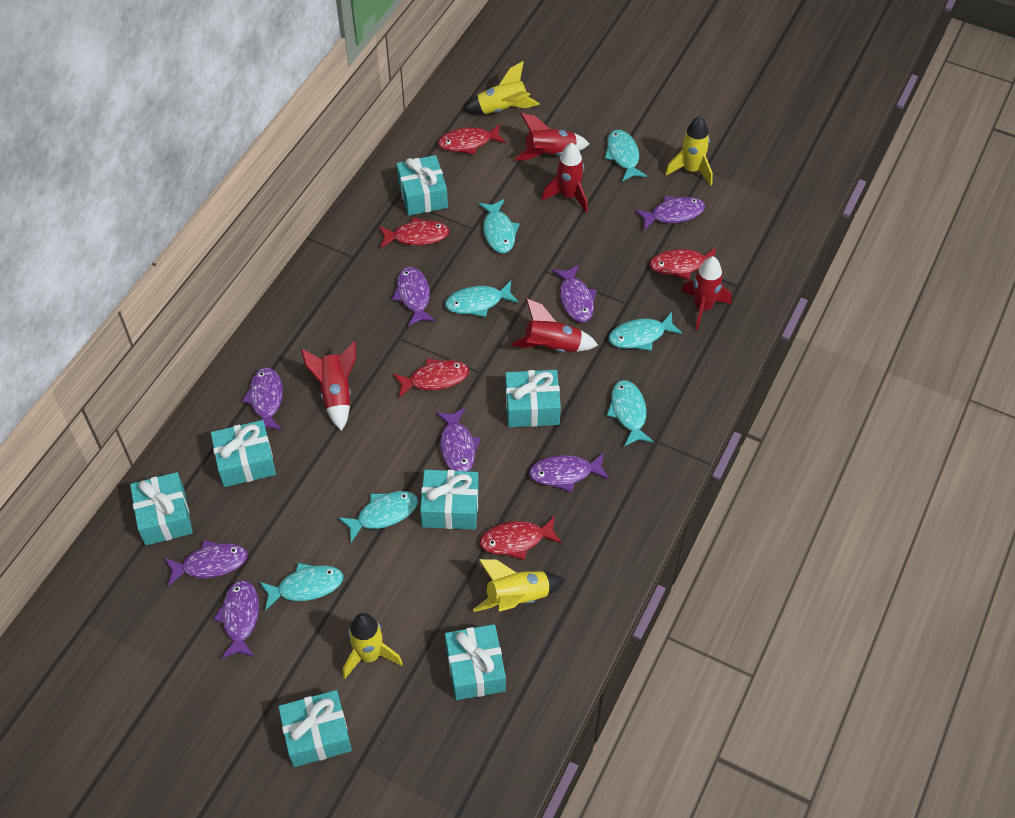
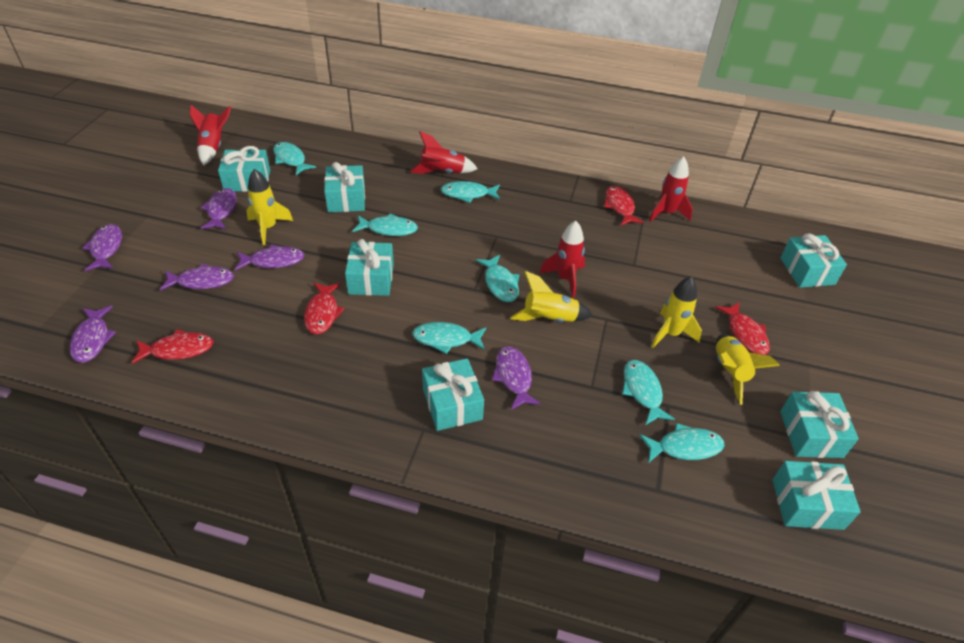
purple fish: [165,540,248,587] [214,580,259,659] [242,367,283,430] [392,267,436,326] [436,408,481,471] [529,453,609,492] [552,265,597,322] [635,196,705,230] = 8 -> [70,306,116,363] [83,224,122,271] [160,263,234,290] [201,188,237,229] [235,244,305,271] [492,346,541,410] = 6
red fish: [379,217,449,248] [393,358,469,398] [438,124,506,155] [479,516,562,560] [649,247,722,280] = 5 -> [132,329,214,364] [304,283,345,335] [604,186,644,226] [715,302,770,355] = 4
red rocket: [301,341,356,431] [511,299,598,352] [514,113,589,161] [542,143,588,213] [681,256,732,330] = 5 -> [190,105,231,165] [410,131,477,174] [540,221,585,298] [649,156,693,222] = 4

